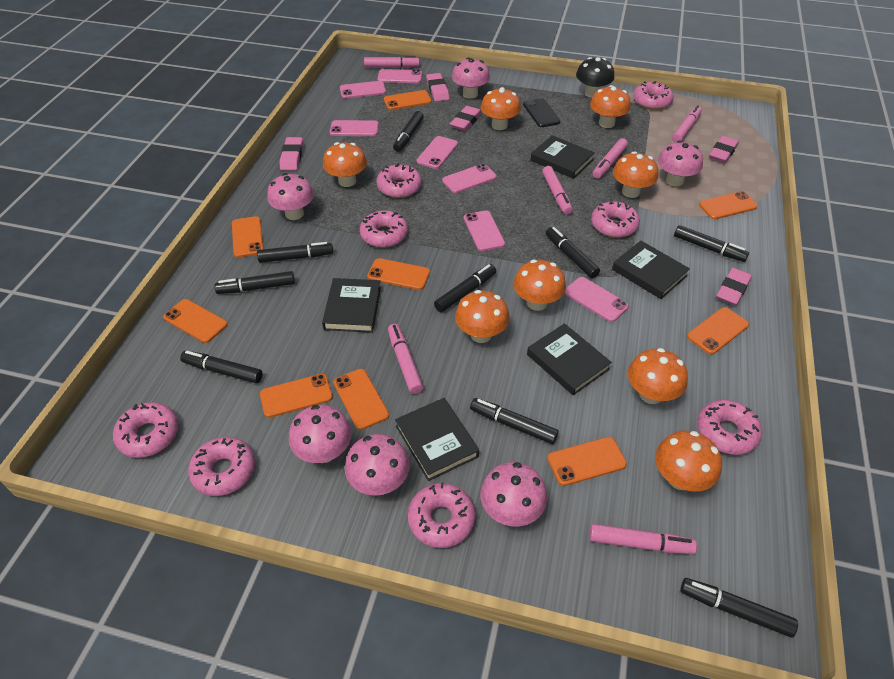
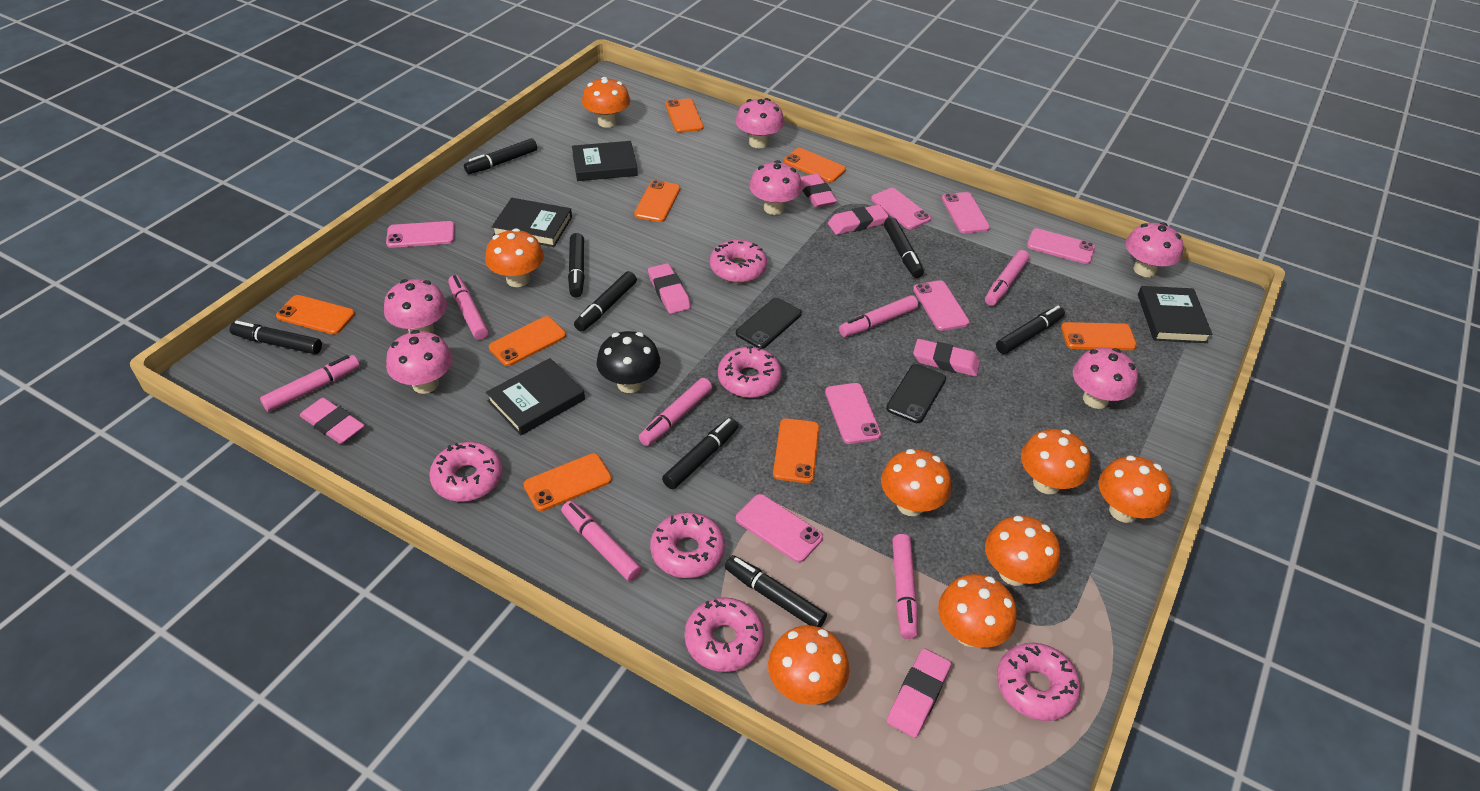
black book: [322,278,381,333] [395,398,479,481] [527,323,612,395] [531,135,595,179] [612,241,690,299] = 5 -> [486,358,585,436] [492,198,572,247] [572,141,638,181] [1138,286,1213,343] = 4
black marker: [180,351,263,383] [214,271,295,294] [257,242,333,263] [393,111,424,152] [434,264,496,312] [470,398,559,444] [546,227,600,278] [674,225,749,262] [680,578,798,638] = 9 -> [230,321,322,354] [464,138,537,174] [568,233,585,297] [574,271,637,332] [662,418,738,489] [725,555,827,627] [884,217,924,278] [996,305,1065,354] = 8
black phone: [523,98,561,127] = 1 -> [736,298,802,349] [886,364,946,423] = 2
orange phone: [163,299,228,343] [232,216,263,258] [260,374,333,418] [333,369,389,430] [367,258,430,290] [384,90,432,110] [547,437,627,486] [687,307,749,354] [699,191,758,219] = 9 -> [276,295,355,335] [489,316,566,366] [523,453,612,511] [634,180,680,222] [665,98,704,133] [773,418,819,483] [784,148,846,182] [1061,322,1137,350] = 8
pink donut: [113,402,178,458] [188,437,255,496] [360,210,408,248] [377,163,422,198] [408,482,476,548] [591,200,640,238] [633,81,674,110] [697,400,762,455] = 8 -> [429,442,503,502] [650,512,725,578] [685,597,765,672] [710,240,767,283] [718,346,782,398] [997,643,1081,721] = 6
pink eraser: [280,137,303,170] [426,73,450,102] [450,106,482,131] [709,136,739,163] [716,268,752,305] = 5 -> [300,398,365,444] [648,263,691,314] [800,174,837,208] [828,205,888,235] [887,649,951,738] [913,339,980,377] = 6
pink marker: [364,56,419,68] [388,324,423,394] [542,166,573,215] [589,524,697,554] [592,138,628,179] [672,105,702,142] = 6 -> [260,355,360,412] [448,275,489,340] [561,501,642,581] [639,378,712,446] [839,295,918,337] [892,534,918,639] [985,250,1029,306] = 7

